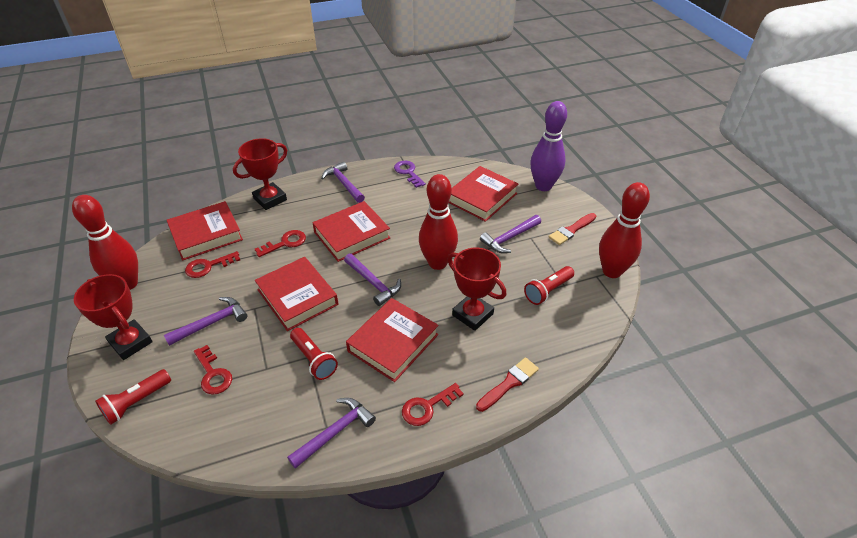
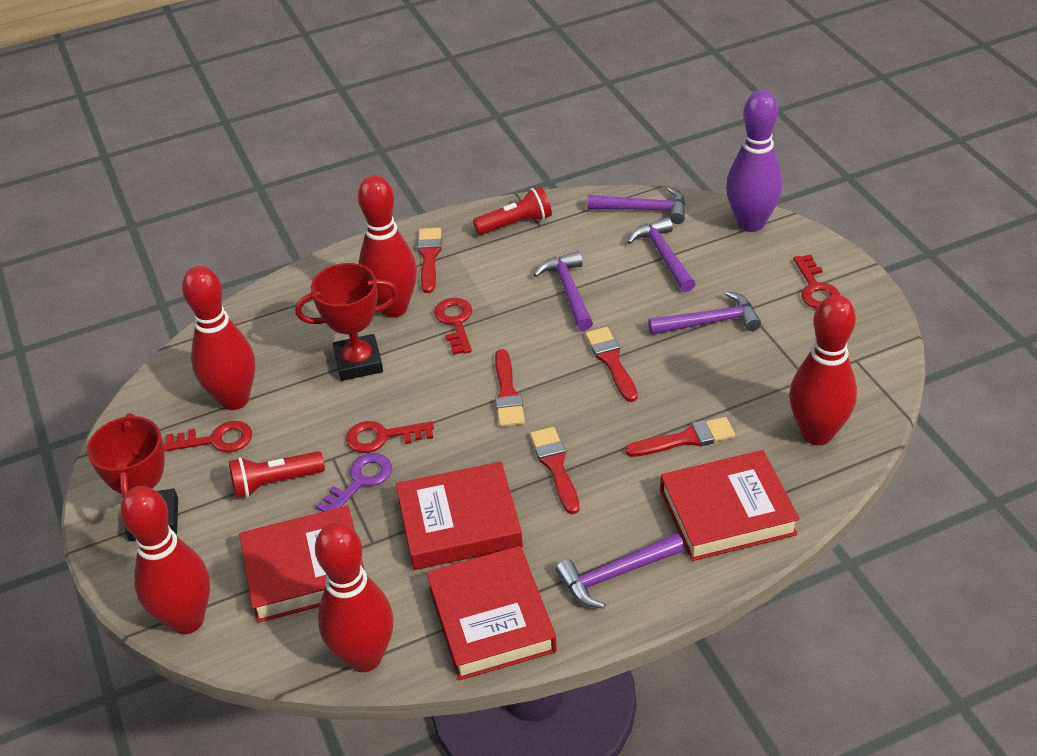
red book: [167,201,243,261] [255,257,338,331] [312,201,391,262] [346,298,439,382] [448,166,518,222] = 5 -> [239,506,365,623] [396,462,523,570] [426,546,557,681] [660,450,800,561] = 4
red bowling pin: [72,195,138,290] [419,174,458,270] [599,182,650,278] = 3 -> [120,486,210,634] [182,266,255,410] [315,522,394,672] [358,175,417,318] [789,295,857,445] = 5
red brush: [476,358,539,412] [549,213,596,245] = 2 -> [417,228,442,293] [495,349,525,427] [530,427,580,514] [585,327,638,402] [625,417,735,457] = 5
red flashlight: [95,369,171,425] [290,328,338,380] [524,266,574,305] = 3 -> [229,451,325,498] [473,186,552,235] = 2
red trophy: [74,274,153,360] [233,138,287,210] [448,248,506,331] = 3 -> [87,413,178,541] [295,263,399,381] = 2

